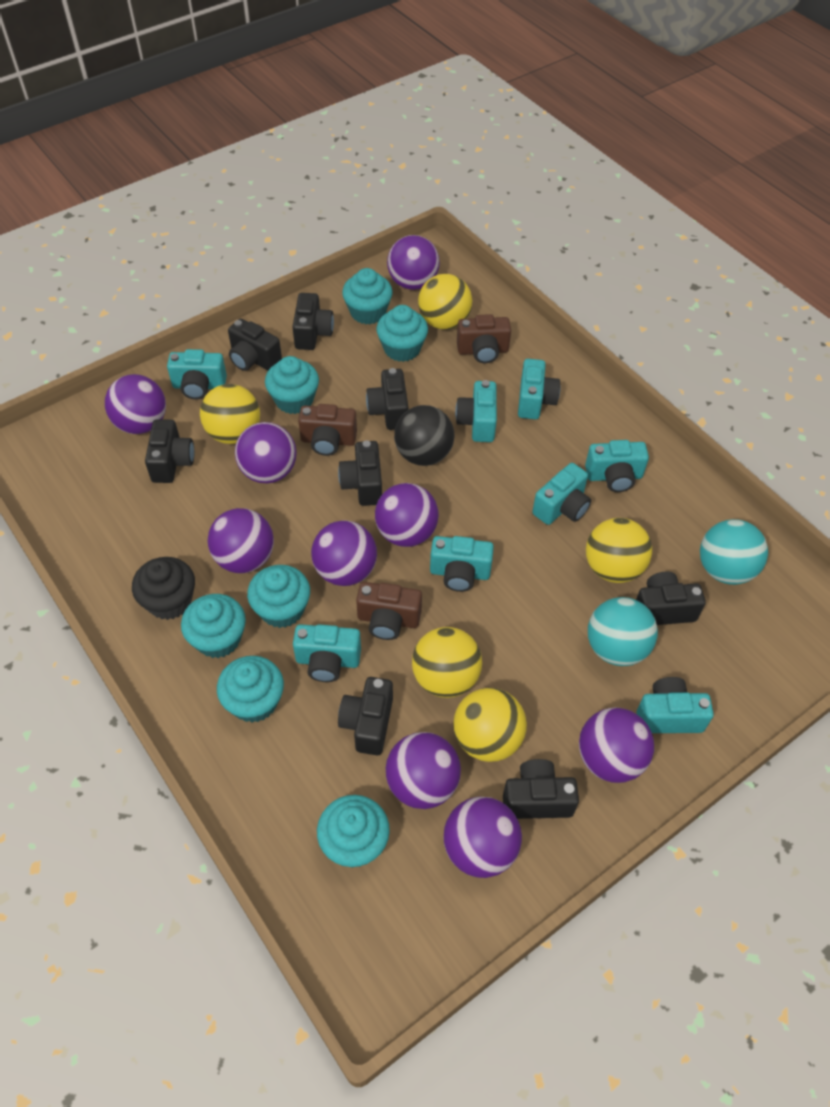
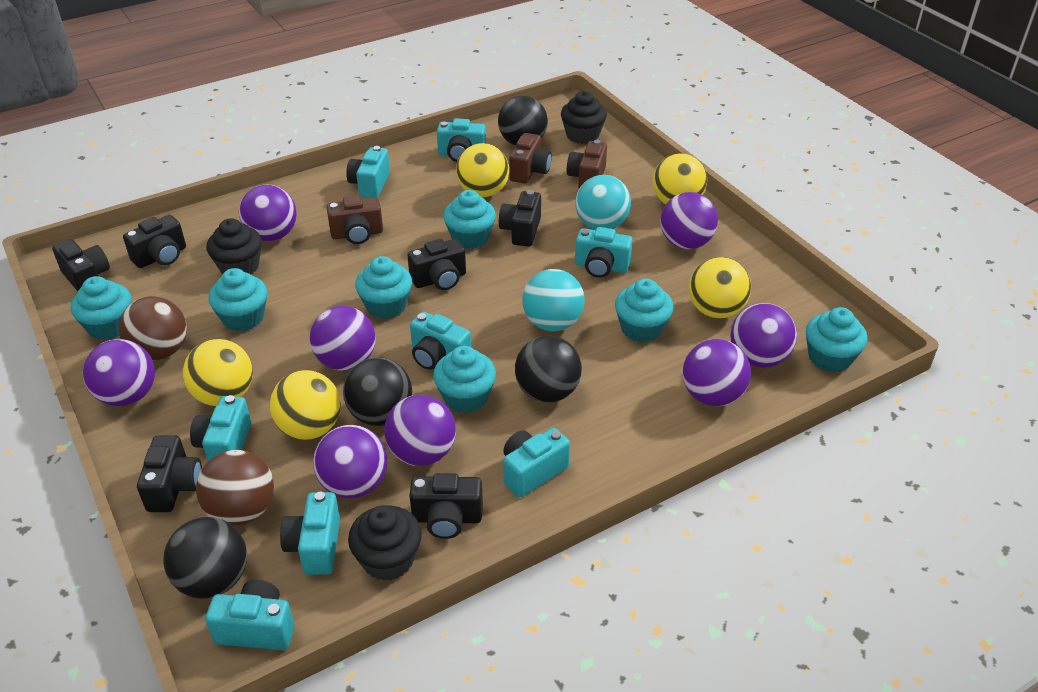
black ball: [394,405,454,466] = 1 -> [163,517,247,599] [343,357,412,426] [498,96,548,145] [515,336,582,403] = 4
black camera: [145,419,194,483] [228,319,282,371] [292,293,334,350] [338,440,382,506] [338,677,393,755] [366,368,408,430] [503,759,579,819] [636,572,706,625] = 8 -> [52,239,110,291] [123,215,186,268] [137,436,202,512] [407,239,466,290] [410,473,483,539] [499,190,541,247] = 6
black cupcake: [132,557,195,620] = 1 -> [207,218,262,274] [348,505,422,581] [561,91,607,144] = 3
brown ball: none = 0 -> [119,296,187,360] [196,450,274,526] = 2
purple ball: [105,374,166,434] [208,508,274,573] [235,422,297,483] [311,520,377,586] [375,483,439,547] [386,732,461,809] [387,235,440,290] [444,797,522,878] [579,708,654,783] = 9 -> [83,339,155,406] [239,184,297,241] [310,306,375,371] [313,425,387,498] [384,395,456,466] [660,192,718,249] [682,339,751,406] [730,303,797,368] = 8

